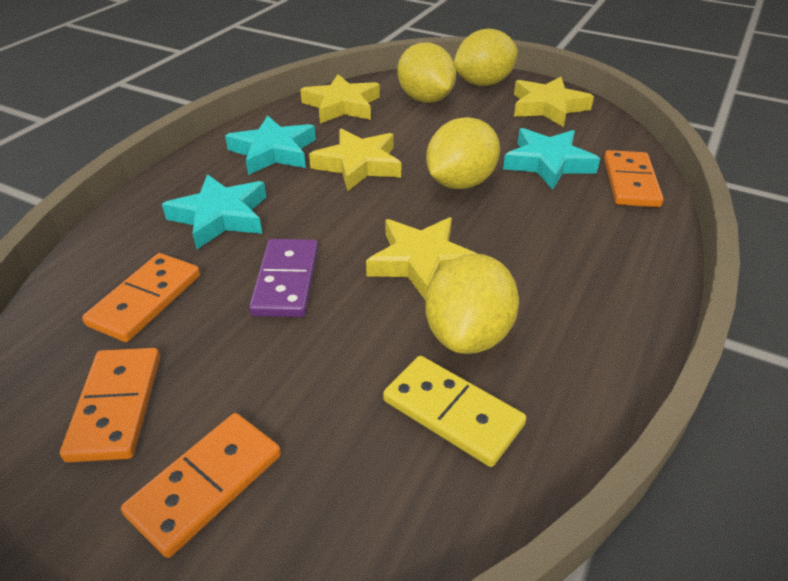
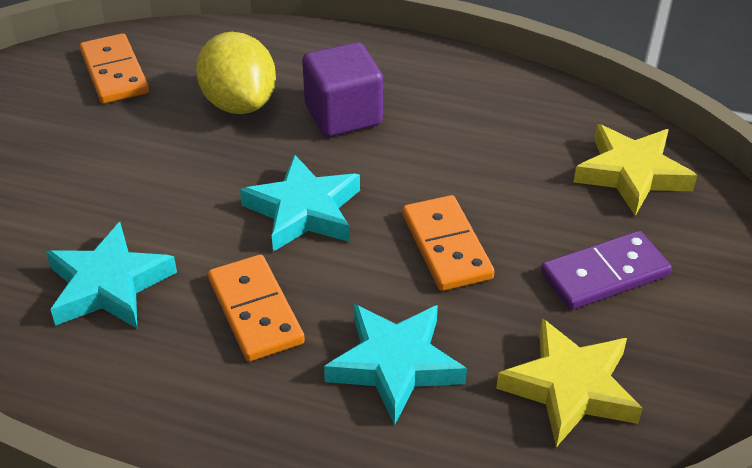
orange domino: [60,348,160,462] [82,253,200,342] [121,413,281,558] [604,150,664,207] = 4 -> [80,33,149,104] [208,254,305,362] [403,195,495,291] = 3
purple cube: none = 0 -> [302,42,383,137] = 1
yellow domino: [383,356,526,467] = 1 -> none = 0
yellow lemon: [397,42,456,103] [425,254,519,354] [426,117,500,189] [454,29,518,86] = 4 -> [196,32,276,114] = 1
yellow star: [300,74,380,123] [309,129,401,191] [366,217,477,301] [514,77,594,127] = 4 -> [496,318,643,447] [574,124,697,216] = 2

